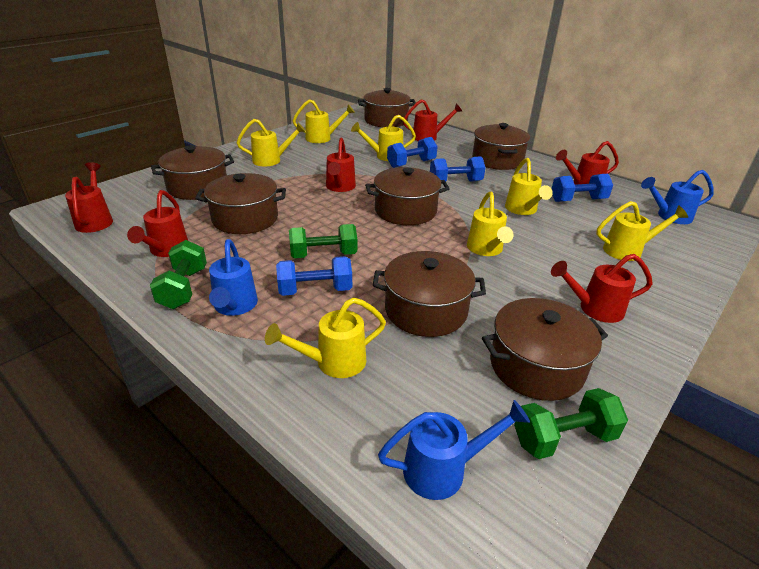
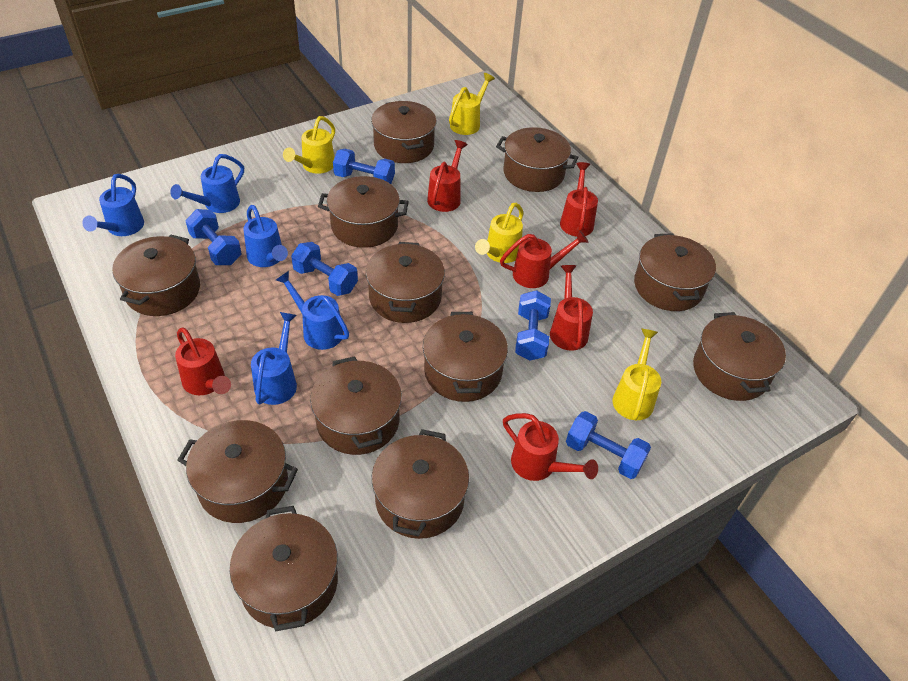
blue dumbbell: [276,256,352,296] [387,137,438,168] [430,156,486,182] [552,174,613,202] = 4 -> [186,209,242,265] [291,242,358,296] [333,149,395,184] [515,290,551,361] [566,411,651,479] = 5
blue watering can: [209,239,258,316] [378,400,530,500] [641,170,714,224] = 3 -> [82,174,144,236] [170,154,244,213] [243,205,288,267] [251,312,297,405] [276,271,349,350] = 5
brown pot: [151,145,234,200] [195,173,286,234] [358,88,416,127] [365,167,450,225] [373,251,486,337] [472,123,530,170] [482,298,608,401] = 7 -> [112,234,200,316] [178,420,298,523] [230,506,338,631] [310,356,402,455] [318,176,409,248] [366,242,445,323] [371,101,437,163] [372,429,469,539] [423,312,508,402] [496,127,578,192] [634,233,716,311] [693,312,786,401] = 12
green dumbbell: [150,240,207,309] [289,224,357,258] [514,388,628,459] = 3 -> none = 0
yellow watering can: [236,119,306,166] [265,297,386,378] [293,99,355,143] [351,115,416,161] [467,192,514,256] [505,158,553,215] [596,201,688,261] = 7 -> [283,116,335,174] [449,73,495,135] [475,203,524,263] [613,329,661,420] = 4

